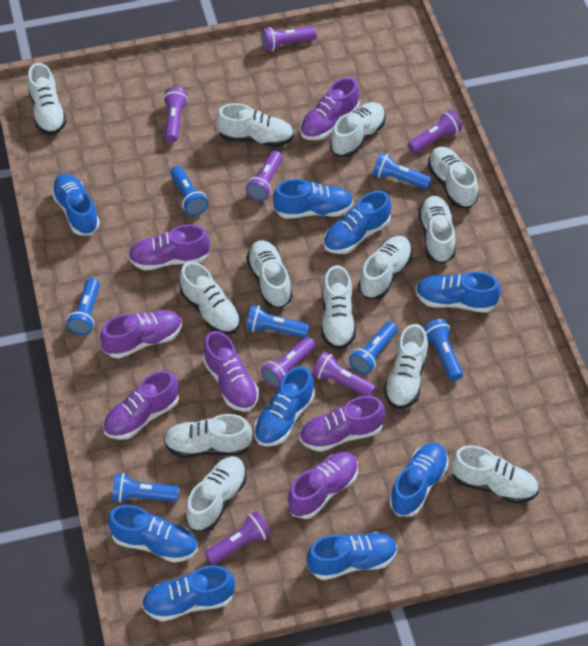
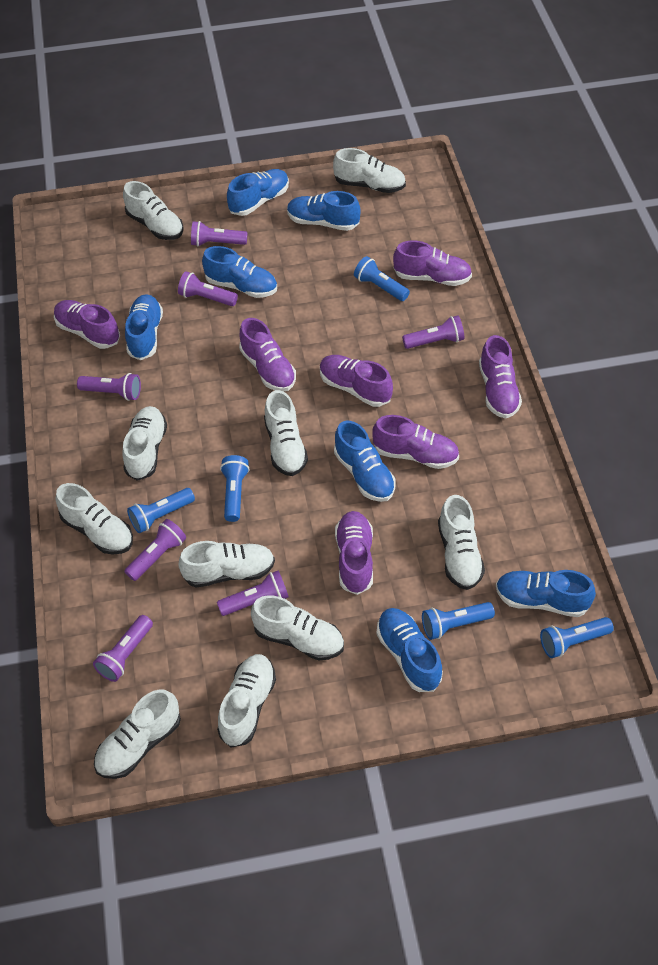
blue flashlight: [67,278,100,335] [112,473,179,503] [170,166,208,216] [246,305,309,338] [349,321,398,374] [373,152,432,189] [423,319,463,381] = 7 -> [127,488,195,533] [220,455,249,522] [354,256,410,301] [422,602,495,640] [540,617,614,658] = 5
blue shoe: [51,174,100,235] [108,505,197,563] [142,565,235,621] [254,366,315,447] [273,179,354,219] [307,532,397,580] [323,191,391,254] [389,443,448,517] [415,271,501,313] = 9 -> [125,294,163,360] [202,246,277,298] [227,169,289,216] [287,191,360,231] [334,420,395,502] [377,608,443,692] [496,570,596,617] = 7
white shoe: [28,63,67,135] [163,414,253,458] [180,262,241,335] [185,456,247,532] [216,103,294,147] [246,240,292,308] [321,265,356,350] [330,102,386,157] [358,236,412,299] [384,324,429,409] [418,196,455,264] [427,147,478,208] [451,445,539,504] = 13 -> [56,483,133,555] [94,689,181,779] [122,406,167,481] [123,181,184,240] [178,541,275,587] [217,654,276,747] [251,595,344,661] [264,390,308,476] [333,148,406,193] [438,495,485,590] = 10

